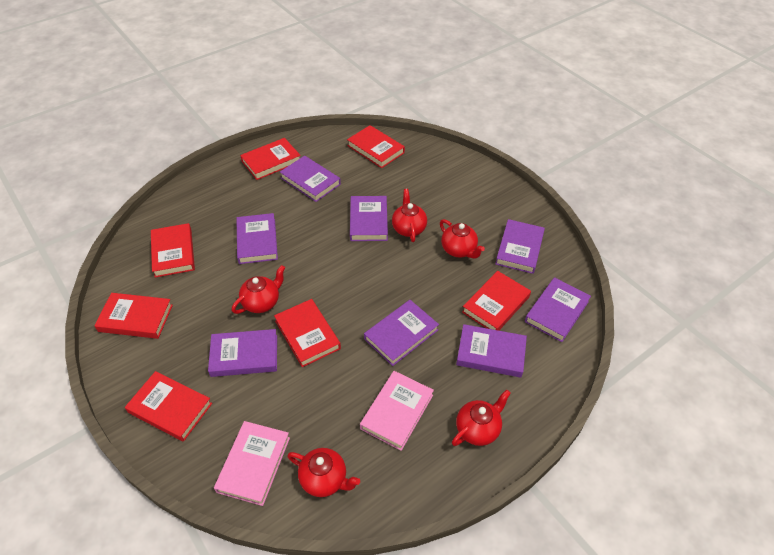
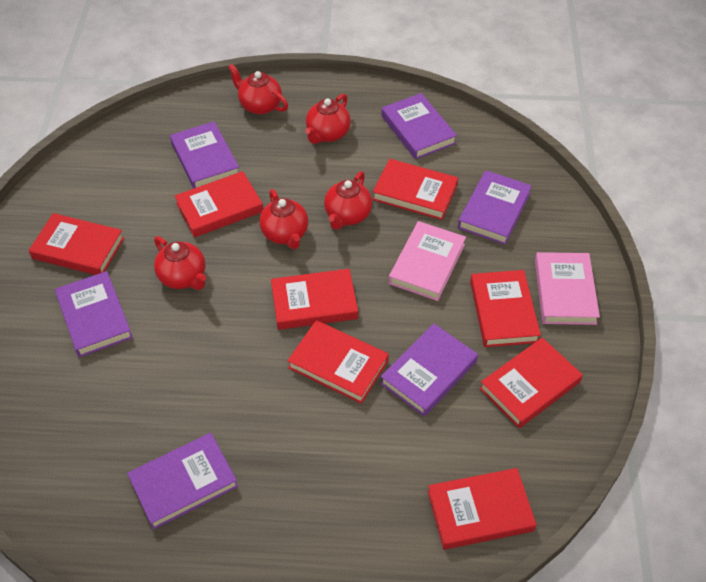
purple book: [208,329,277,377] [236,213,278,264] [280,155,341,202] [350,196,388,241] [364,300,439,366] [456,324,527,378] [495,219,545,274] [525,277,591,342] = 8 -> [55,271,133,357] [127,433,238,530] [170,121,239,189] [380,324,478,417] [381,93,457,159] [458,170,532,245] = 6
red book: [94,293,173,339] [125,371,212,442] [151,223,195,278] [240,138,301,180] [274,299,341,367] [347,125,405,168] [462,271,531,331] = 7 -> [29,213,124,275] [175,171,263,237] [271,269,358,330] [287,320,389,404] [372,159,458,220] [428,468,537,550] [470,270,541,347] [479,337,583,428] = 8

